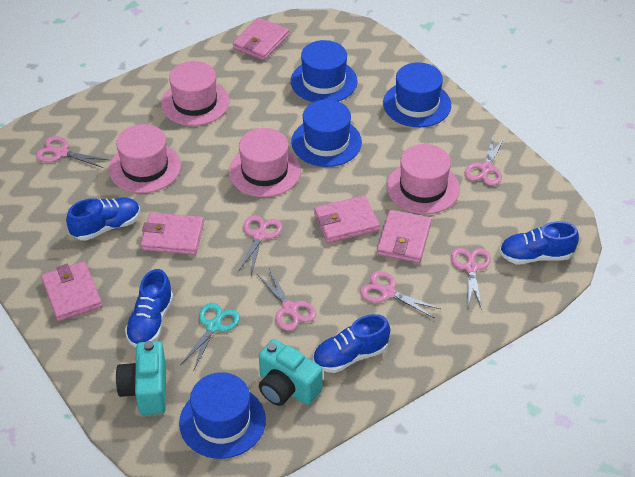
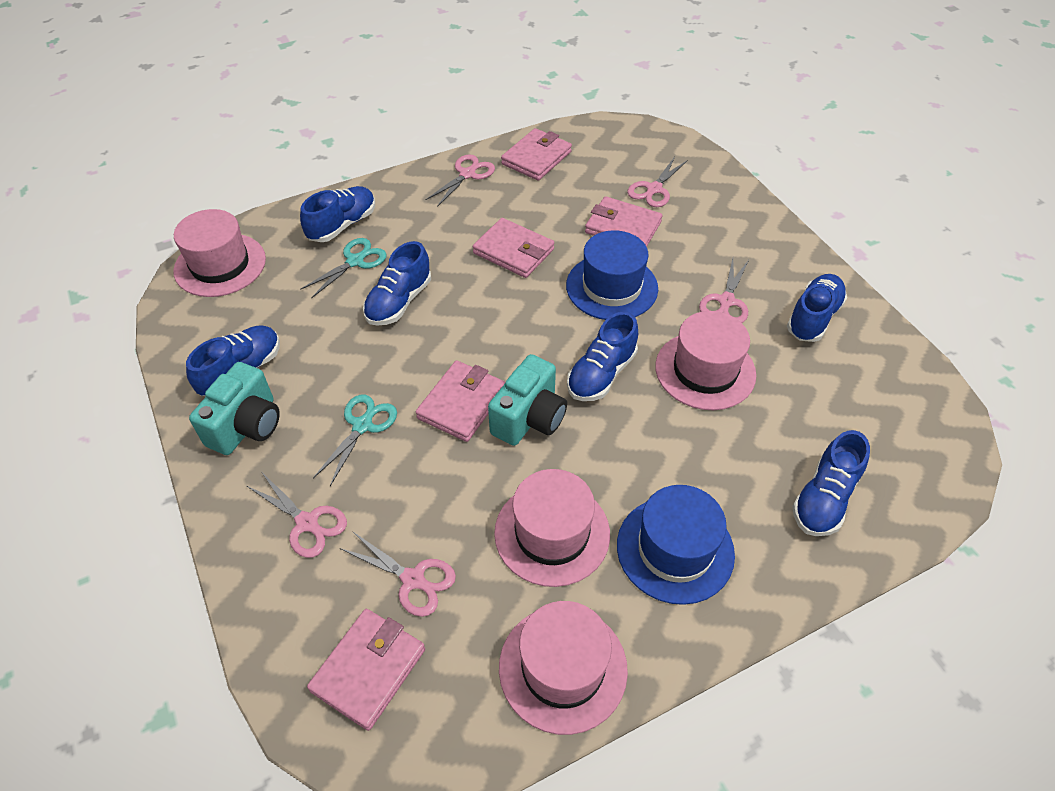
blue hat: [179,372,266,459] [291,40,358,102] [291,99,362,167] [383,62,451,127] = 4 -> [566,230,658,320] [617,485,735,605] = 2
blue shoe: [66,198,140,241] [125,269,173,348] [313,314,390,373] [500,221,579,264] = 4 -> [186,326,280,396] [300,186,375,242] [363,241,431,326] [567,312,638,401] [787,274,847,342] [792,430,870,536] = 6
pink scissors: [36,136,109,168] [238,215,282,275] [257,269,316,331] [360,271,441,318] [451,248,491,310] [464,136,506,186] = 6 -> [247,473,347,558] [340,531,456,617] [426,154,495,207] [627,157,688,207] [699,258,749,323] = 5
turquoise scissors: [180,303,240,369] = 1 -> [300,238,387,298] [313,395,397,486] = 2

